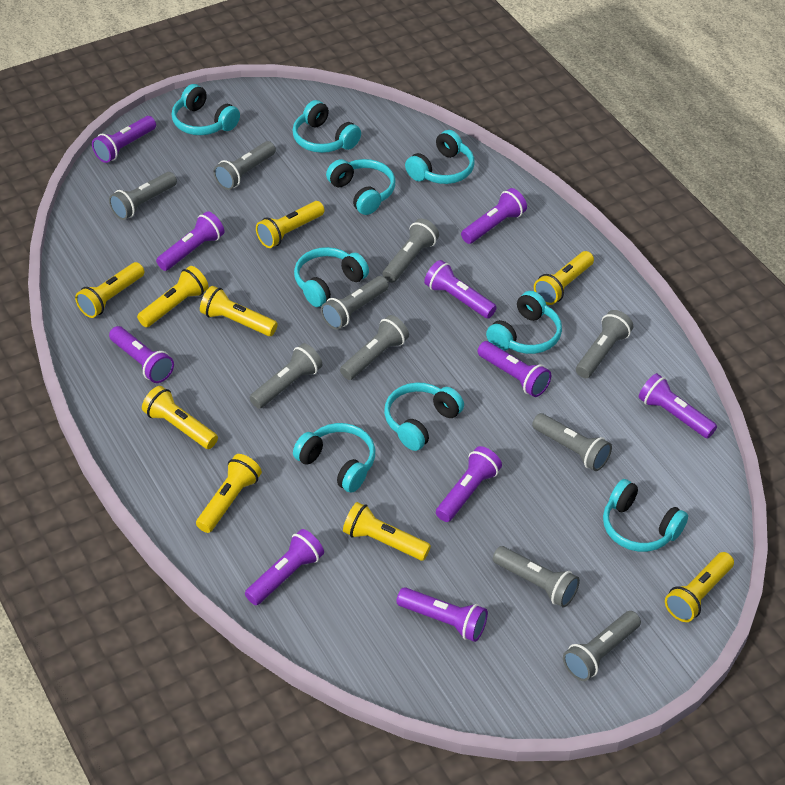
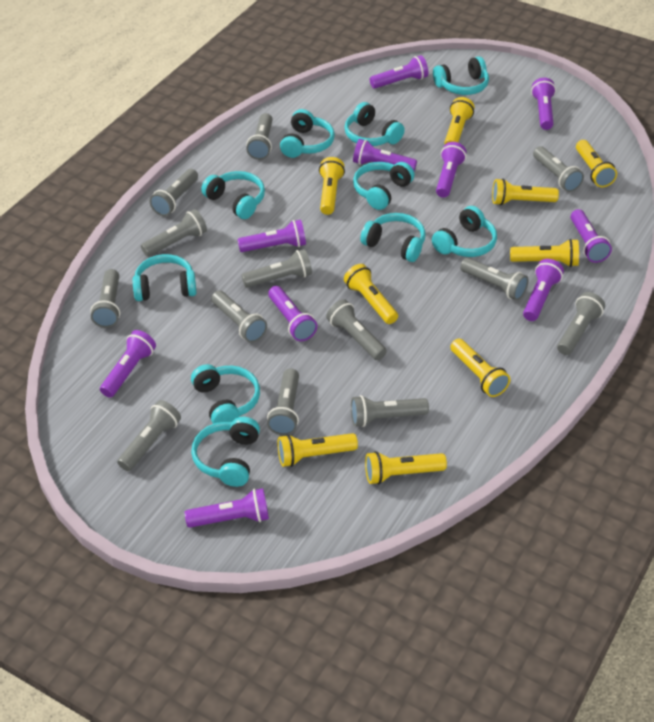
grey flashlight: [109,172,177,220] [213,141,276,190] [250,343,322,409] [321,276,389,330] [340,315,409,380] [382,218,439,283] [493,546,580,608] [532,413,612,471] [563,611,641,681] [576,310,633,378] = 10 -> [90,269,120,328] [117,400,181,471] [141,209,207,257] [150,169,198,216] [211,290,267,343] [242,249,312,288] [246,113,273,160] [267,368,299,435] [326,299,387,360] [351,395,429,427] [460,258,529,301] [533,146,584,192] [557,292,605,355] = 13
turquoise headphones: [172,84,240,135] [293,100,361,153] [293,423,375,493] [294,247,369,307] [326,159,395,215] [384,383,464,451] [405,130,475,184] [486,291,562,354] [603,479,688,552] = 9 -> [133,254,197,301] [191,364,260,424] [191,417,260,487] [201,171,265,219] [280,109,335,158] [344,102,405,146] [353,162,415,210] [360,213,426,262] [432,206,497,257] [433,56,489,95] = 10

